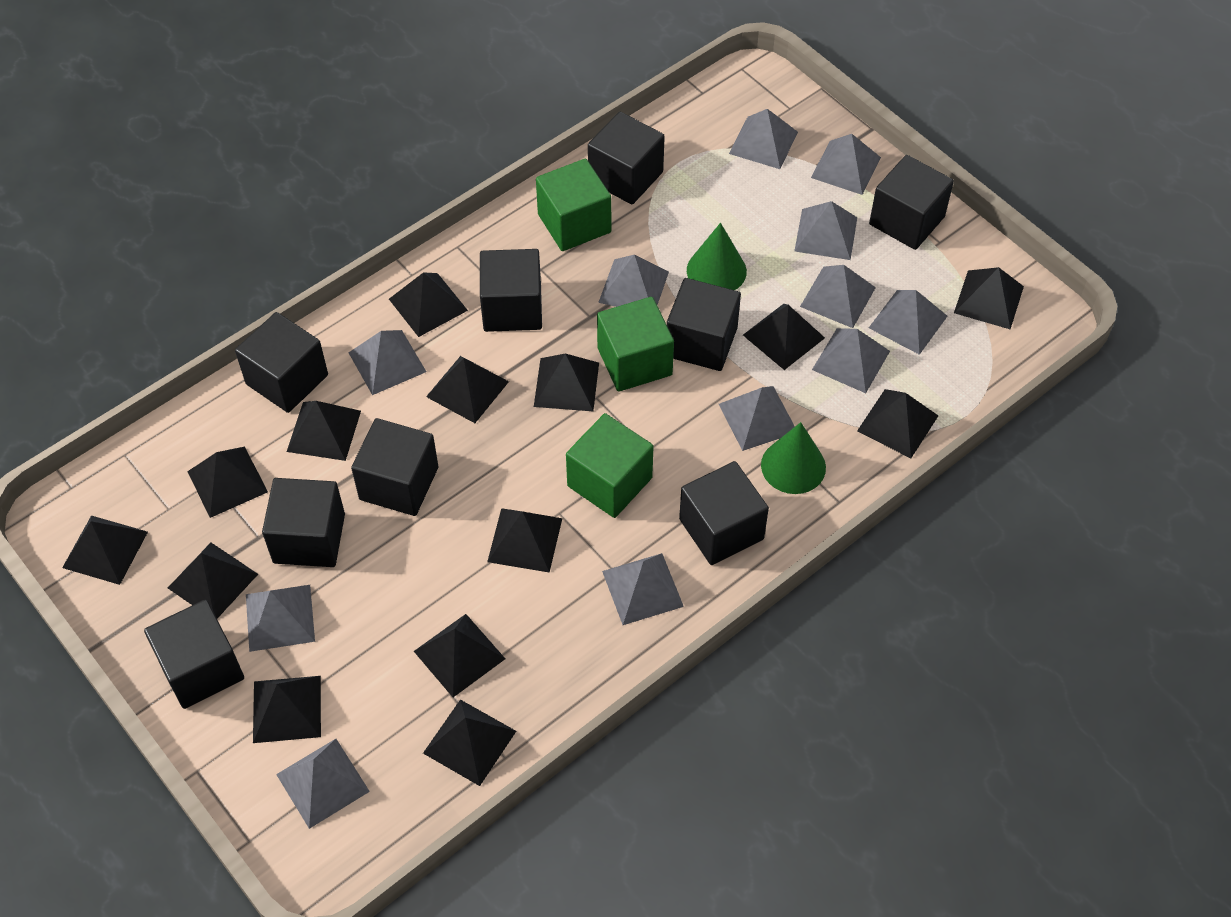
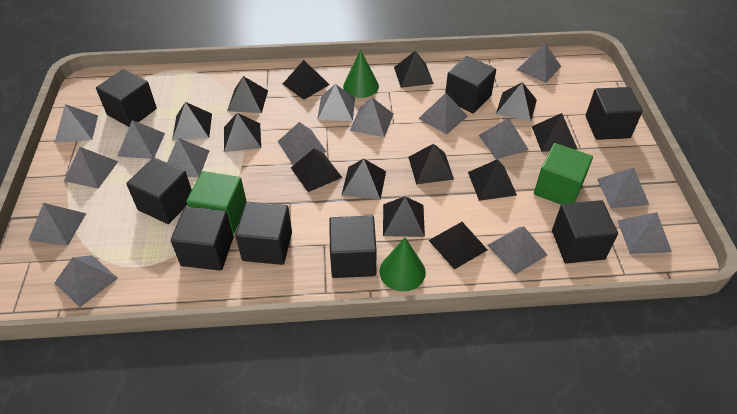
black cube: [144,600,244,709] [235,312,328,413] [262,478,345,567] [351,418,438,516] [480,249,542,332] [588,112,665,205] [667,278,741,371] [679,461,769,565] [869,155,954,250] = 9 -> [96,69,157,127] [126,157,192,224] [171,206,234,271] [235,202,292,265] [329,216,377,278] [445,56,496,114] [552,200,618,264] [586,87,643,140] = 8
black pyramid: [62,516,148,585] [168,543,258,619] [187,447,268,518] [253,676,321,743] [287,401,361,461] [389,272,468,337] [414,614,505,697] [423,700,516,786] [426,356,509,423] [487,508,562,573] [534,353,599,411] [743,304,825,370] [857,389,938,458] [954,267,1024,329] = 14 -> [172,102,212,140] [224,113,261,152] [227,76,268,113] [283,60,330,100] [291,148,342,192] [342,159,386,200] [383,196,425,237] [394,51,434,88] [408,144,454,184] [428,222,487,269] [468,159,517,201] [496,82,537,122] [532,113,577,152] = 13
green cube: [536,159,611,251] [566,413,653,518] [597,297,674,392] = 3 -> [186,171,247,234] [534,143,593,205] = 2
grey pyramid: [246,585,315,652] [276,739,370,829] [349,330,426,395] [598,255,669,307] [602,553,684,625] [719,386,795,451] [729,109,798,169] [794,201,857,260] [800,265,876,328] [811,134,881,195] [812,328,890,393] [869,290,947,355] = 12 -> [28,203,87,246] [55,104,98,143] [55,255,118,307] [64,147,118,189] [117,120,165,159] [167,138,209,178] [278,122,326,165] [317,84,355,121] [350,98,394,137] [418,93,468,135] [479,118,529,159] [487,227,547,275] [517,44,562,83] [597,167,649,208] [617,212,672,254] = 15

